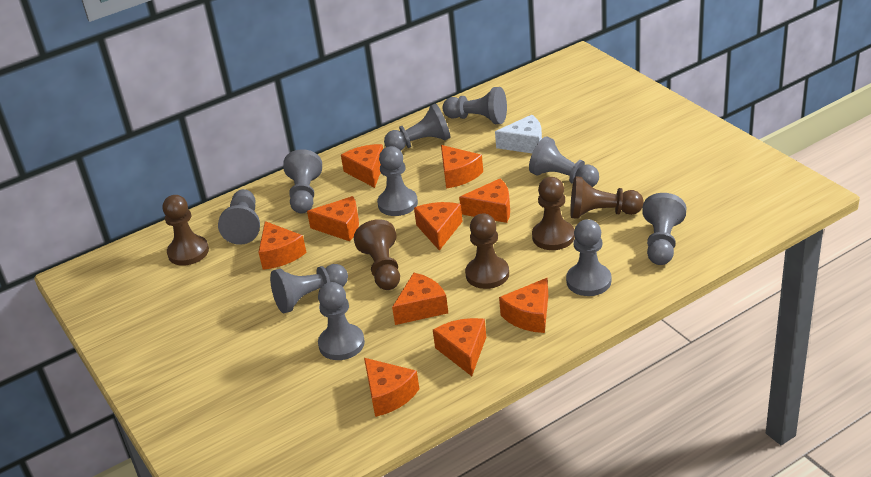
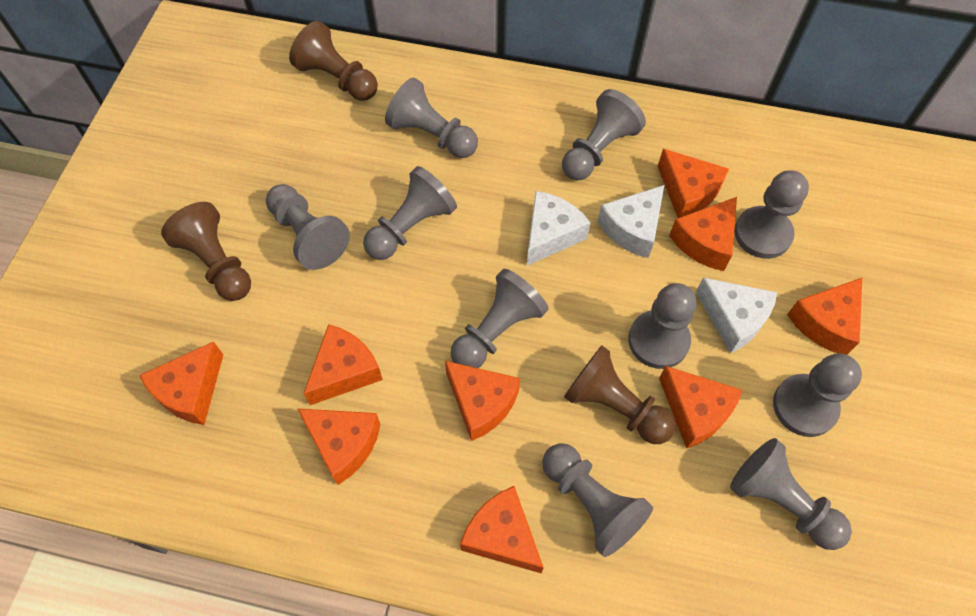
brown pawn: [163,195,209,266] [354,219,400,290] [465,213,509,289] [532,177,575,250] [570,176,644,219] = 5 -> [161,202,251,301] [289,21,378,101] [564,345,676,444] = 3
orange cheese: [259,221,307,270] [307,196,359,241] [341,144,383,188] [364,358,419,417] [392,273,448,325] [414,202,463,251] [433,318,486,376] [441,145,483,188] [459,179,510,223] [499,278,548,333] = 10 -> [139,341,223,425] [297,408,381,485] [303,324,383,405] [445,361,520,441] [460,486,544,573] [658,149,729,218] [659,366,742,449] [669,197,737,271] [787,278,862,355] = 9
white cheese: [495,115,542,153] = 1 -> [527,191,591,266] [597,185,664,258] [695,278,777,353] = 3

